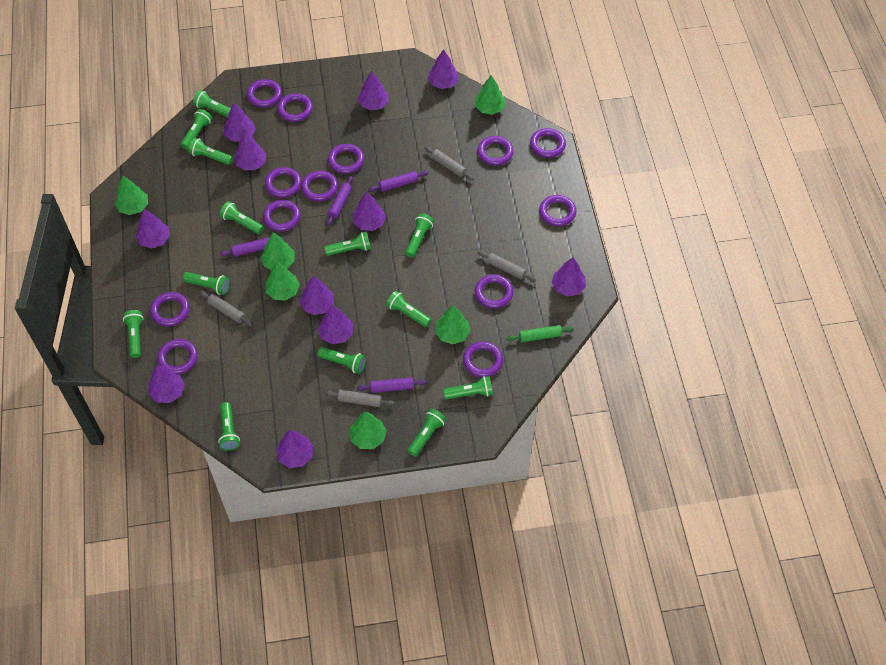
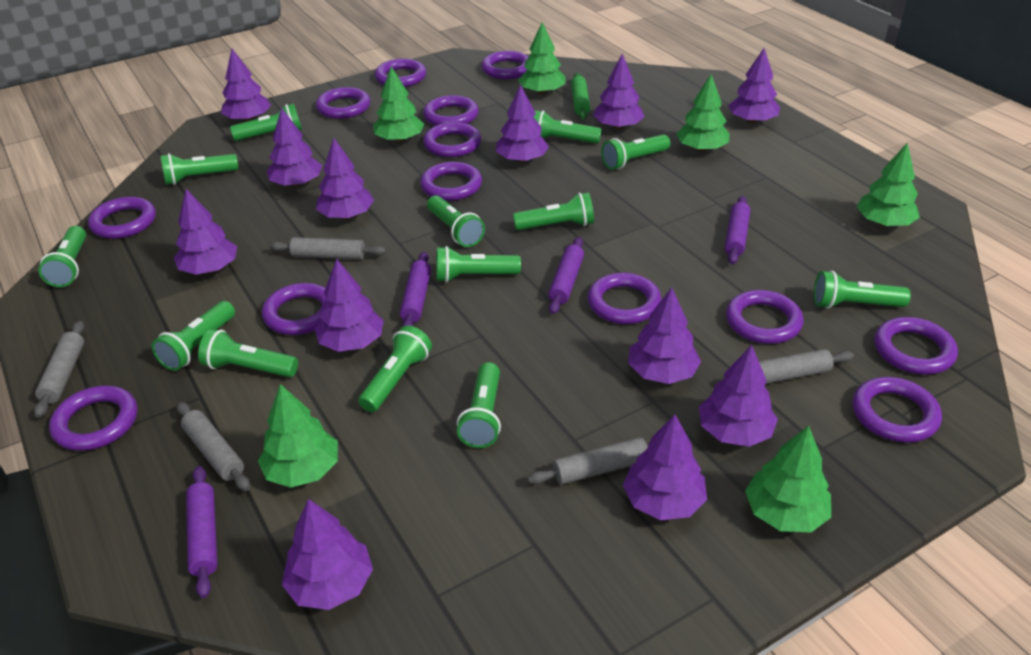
grey rolling pin: [200,291,253,326] [325,390,395,407] [425,146,474,180] [478,251,536,282] = 4 -> [34,321,85,418] [177,402,250,491] [269,237,386,260] [527,437,649,485] [723,349,854,384] = 5
purple tree: [136,209,170,248] [148,365,185,403] [224,103,256,142] [234,132,267,171] [276,430,313,468] [299,276,334,315] [318,305,353,344] [353,192,386,231] [357,71,389,110] [428,49,459,89] [551,257,586,297] = 11 -> [174,189,237,275] [221,49,271,122] [267,107,322,187] [282,499,373,610] [315,259,384,352] [316,138,374,219] [496,84,549,163] [593,54,645,129] [623,414,707,520] [628,287,701,384] [699,345,778,447] [728,48,780,124] = 12

